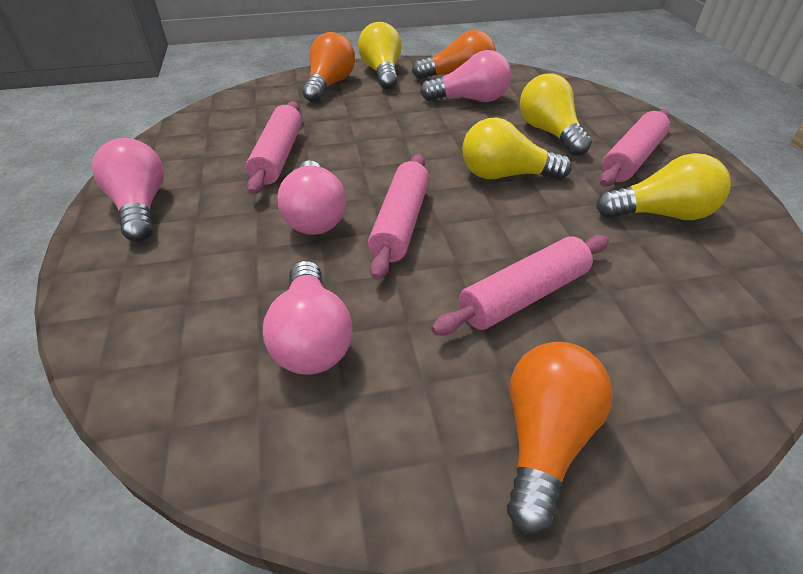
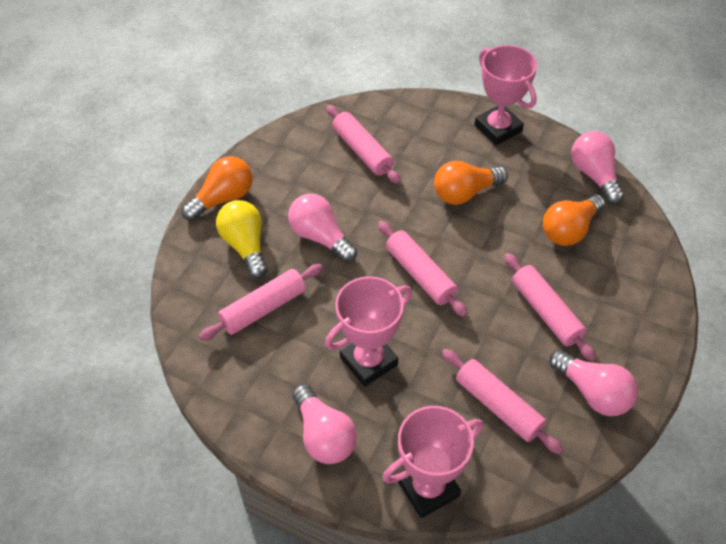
pink rolling pin: [246,101,302,195] [368,154,429,280] [431,235,609,335] [599,110,670,186] = 4 -> [199,264,323,341] [327,105,401,184] [378,221,468,317] [442,349,563,455] [504,253,596,361] = 5
pink trophy: none = 0 -> [325,276,412,387] [382,406,483,518] [475,45,537,145] = 3
yellow light bulb: [358,22,401,90] [462,117,572,180] [520,74,592,156] [596,153,731,220] = 4 -> [216,200,268,279] = 1

